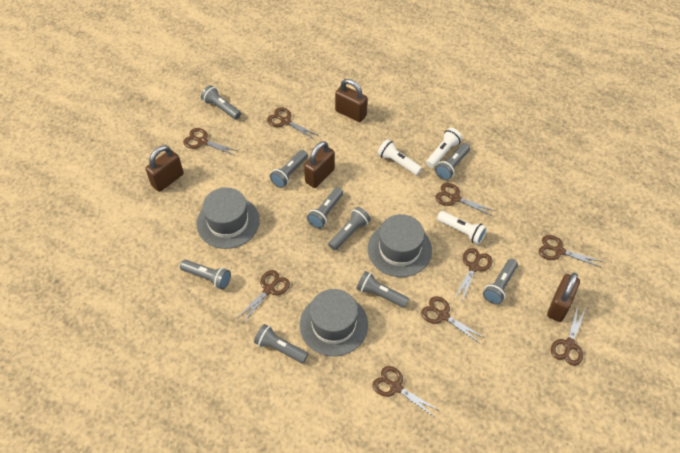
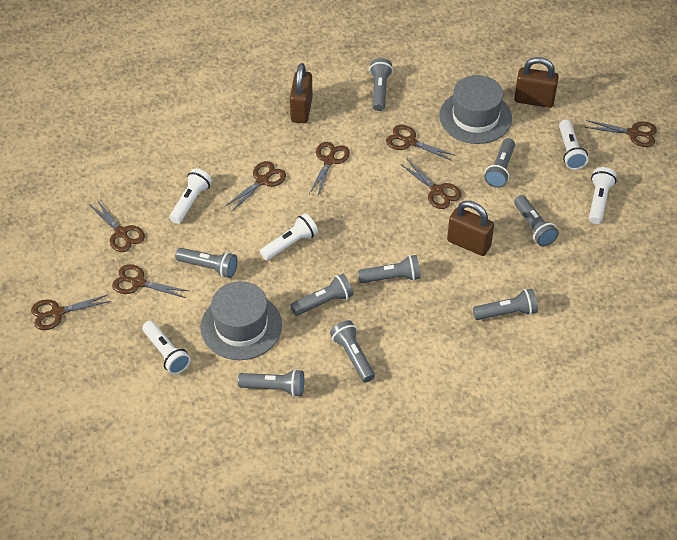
brown padlock: [145,145,184,192] [304,141,335,188] [335,79,368,122] [547,273,580,322] = 4 -> [290,63,313,123] [447,201,494,256] [514,57,559,108] = 3
brown scissors: [183,128,238,155] [237,270,290,323] [267,107,319,139] [373,366,440,417] [421,296,484,343] [435,183,495,216] [455,248,492,301] [539,235,603,268] [551,306,585,366] = 9 -> [31,294,111,330] [89,200,145,252] [112,264,188,298] [225,161,286,212] [309,142,350,196] [386,125,456,161] [400,159,461,209] [585,120,657,147] = 8
grey hat: [197,187,260,249] [300,289,368,356] [368,214,432,277] = 3 -> [200,281,282,360] [439,75,512,144] = 2
white flashlight: [377,139,422,175] [426,128,463,168] [437,211,487,244] = 3 -> [142,321,191,374] [169,168,212,224] [260,213,318,260] [559,120,588,170] [589,167,616,224] = 5

